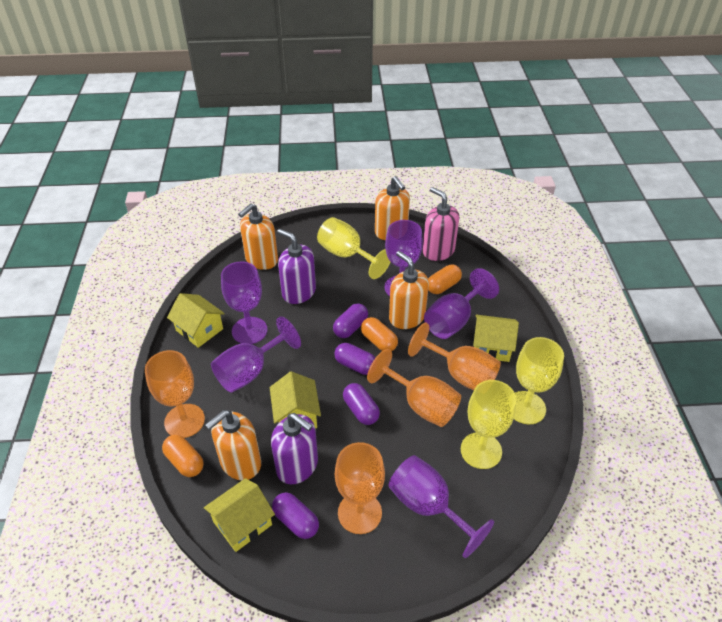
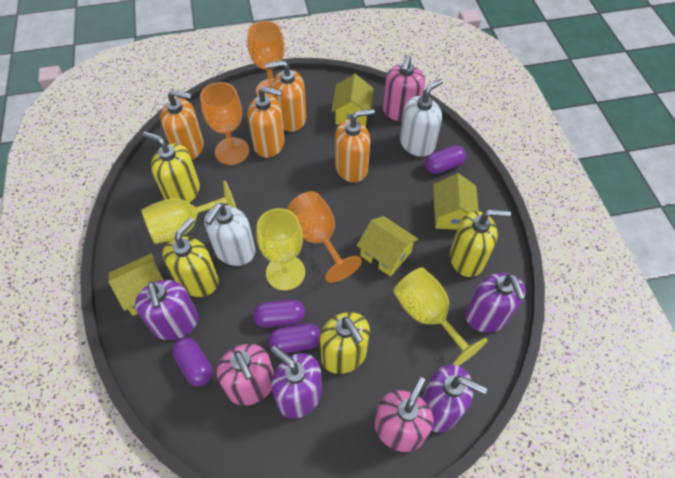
orange capsule: [162,434,204,477] [361,317,398,351] [428,265,462,294] = 3 -> none = 0
orange goblet: [145,350,205,438] [335,442,385,534] [367,349,461,427] [408,323,501,390] = 4 -> [200,82,249,165] [247,21,284,97] [287,191,362,283] = 3
pink soap dispenser: [423,187,459,261] = 1 -> [217,344,274,406] [375,377,433,452] [383,55,425,122] = 3
purple goblet: [211,317,301,393] [221,262,268,344] [385,220,423,296] [389,455,494,558] [424,268,499,339] = 5 -> none = 0
purple soap dispenser: [271,413,318,484] [277,229,316,304] = 2 -> [135,280,198,340] [271,346,322,419] [422,365,487,433] [465,273,526,332] = 4
white soap dispenser: none = 0 -> [204,203,255,266] [400,79,443,157] = 2
yellow soap dispenser: none = 0 -> [143,132,200,203] [163,217,219,297] [320,312,370,374] [450,209,511,277] = 4

